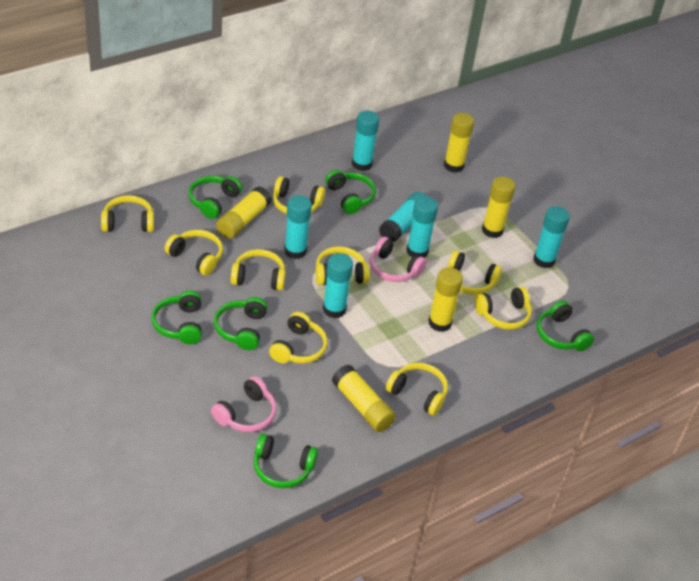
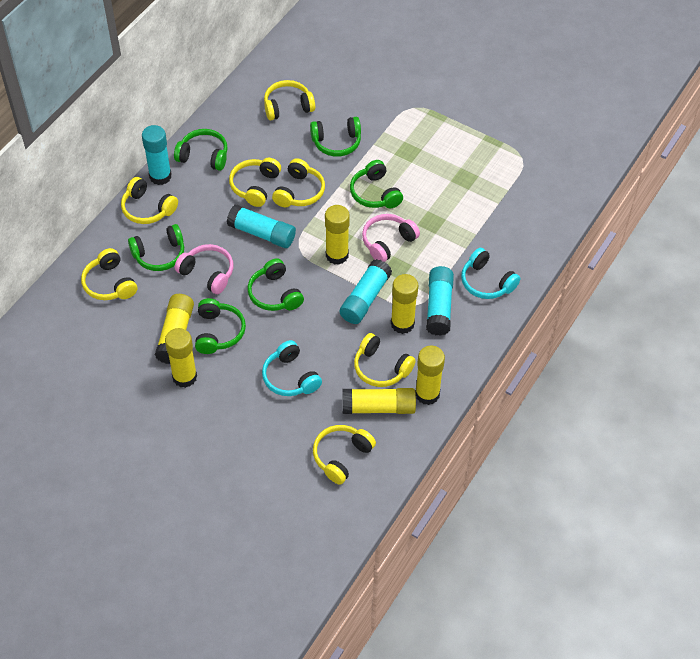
turquoise glue stick: [284,195,312,259] [323,253,353,318] [352,111,379,171] [379,192,427,242] [406,196,438,258] [533,206,570,268] = 6 -> [142,125,172,185] [227,204,296,248] [340,259,392,324] [426,266,454,336] = 4
turquoise headphones: none = 0 -> [262,340,322,396] [461,248,520,299] = 2
yellow glue stick: [216,186,272,239] [332,365,396,432] [428,267,463,332] [444,113,474,173] [482,176,516,238] = 5 -> [155,294,194,364] [165,328,197,388] [325,205,350,265] [342,388,416,414] [391,274,418,334] [415,346,445,405] = 6
yellow headphones: [101,195,154,232] [165,230,223,276] [231,249,286,291] [269,312,328,363] [273,176,325,214] [315,246,370,285] [386,363,448,416] [448,250,502,295] [474,287,532,330] = 9 -> [81,248,137,300] [121,177,178,224] [229,158,281,207] [264,80,315,120] [272,158,325,207] [313,425,376,485] [354,333,416,387] = 7

